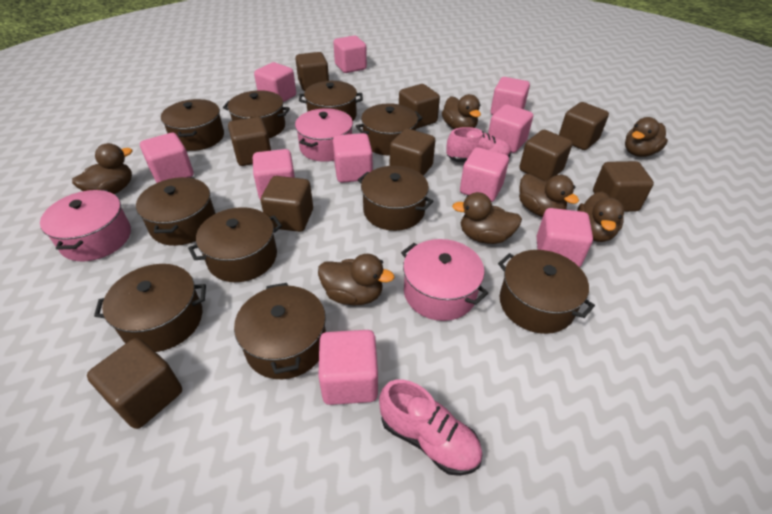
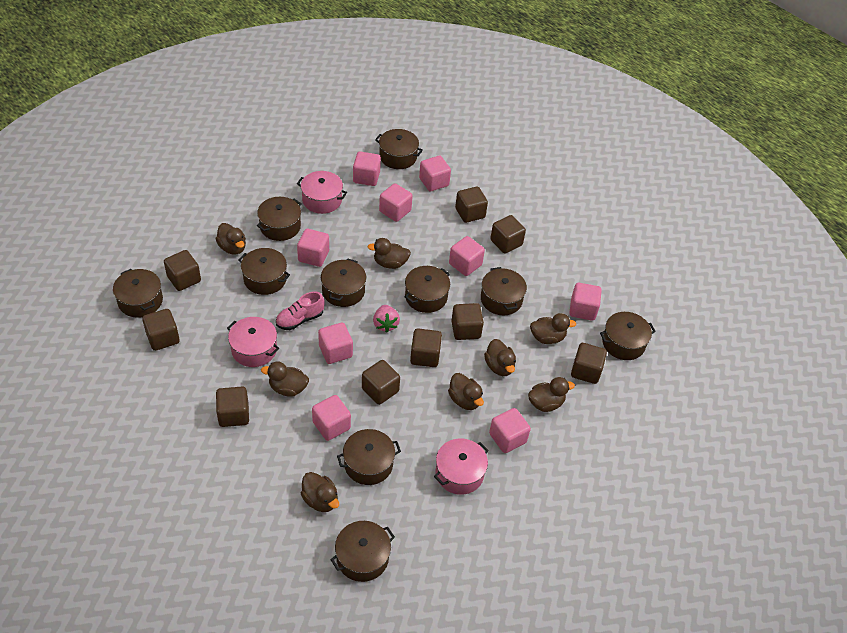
brown duck: [72,143,133,194] [318,254,394,305] [442,94,481,129] [452,192,522,244] [519,174,579,217] [577,191,624,242] [625,117,668,157] = 7 -> [215,223,246,255] [261,361,309,397] [300,472,339,512] [367,238,411,269] [448,373,484,410] [484,339,516,376] [528,377,575,412] [530,313,576,344] = 8
pink cube: [140,133,194,183] [253,149,295,200] [254,62,296,102] [318,330,378,405] [333,36,367,73] [333,133,373,183] [460,147,509,202] [488,104,533,153] [491,77,530,115] [537,208,593,267] = 10 -> [297,229,329,267] [312,395,351,441] [318,322,353,364] [353,152,381,186] [379,183,413,222] [419,156,451,191] [449,236,485,276] [489,408,531,453] [569,283,602,321] = 9
pink shoe: [379,379,482,476] [446,127,511,162] = 2 -> [276,291,325,330] = 1
pink strawberry: none = 0 -> [373,305,400,332] = 1

